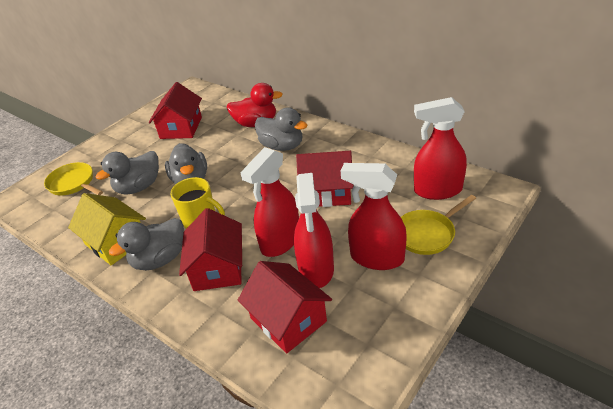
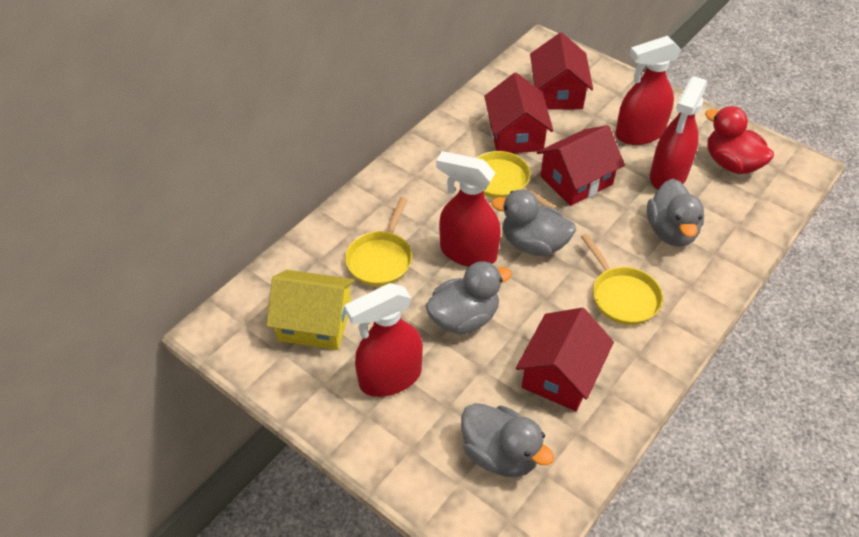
yellow mug: [171,177,225,229] = 1 -> none = 0
yellow pan: [44,162,103,196] [401,195,476,255] = 2 -> [345,197,412,286] [476,151,557,209] [581,234,663,325] = 3

